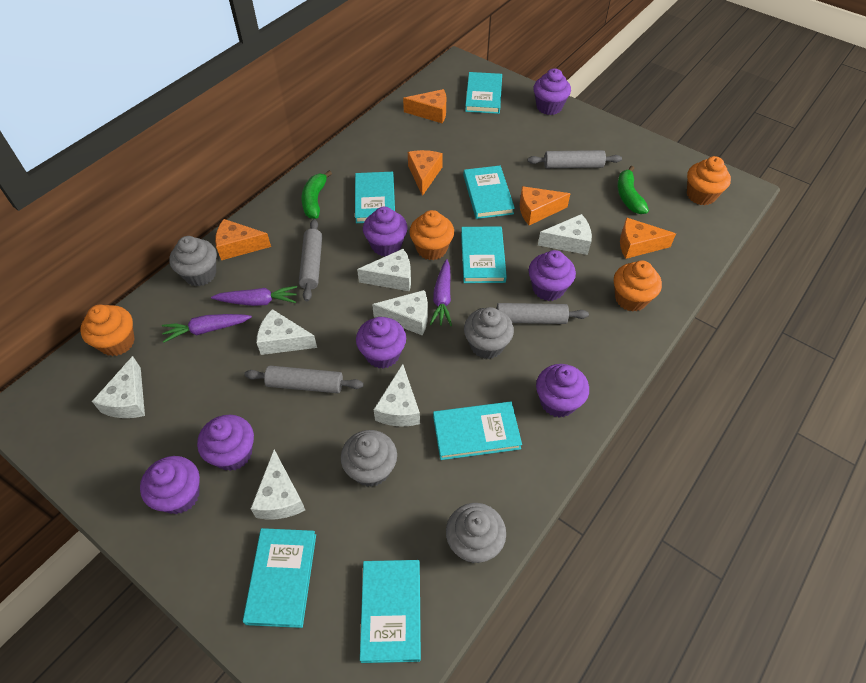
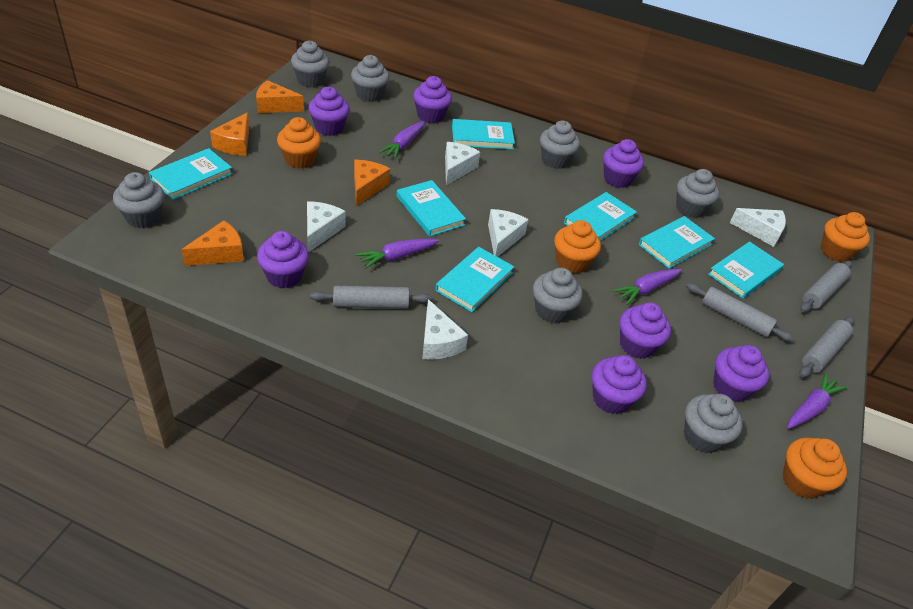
green banana: [301,170,332,219] [617,166,649,214] = 2 -> none = 0
grey cupcake: [169,236,217,286] [341,430,397,487] [446,503,506,563] [464,307,514,359] = 4 -> [113,172,164,228] [291,40,329,87] [351,55,389,102] [533,268,583,324] [540,120,580,169] [676,169,719,218] [684,394,743,453] = 7
orange cheese: [215,219,271,260] [403,89,446,123] [408,150,443,196] [520,186,570,225] [620,217,676,259] = 5 -> [182,221,244,266] [210,112,249,156] [256,80,304,113] [354,160,390,206] = 4
purple carrot: [162,314,252,343] [211,286,297,306] [430,259,452,326] = 3 -> [356,239,439,269] [379,121,425,159] [612,269,682,305] [787,372,847,429] = 4
white cheese: [92,356,145,418] [250,449,305,519] [256,309,317,355] [357,249,411,291] [372,290,428,336] [373,364,420,427] [538,214,592,255] = 7 -> [307,201,345,252] [422,299,468,360] [445,142,480,185] [488,209,529,257] [730,208,786,247] = 5

